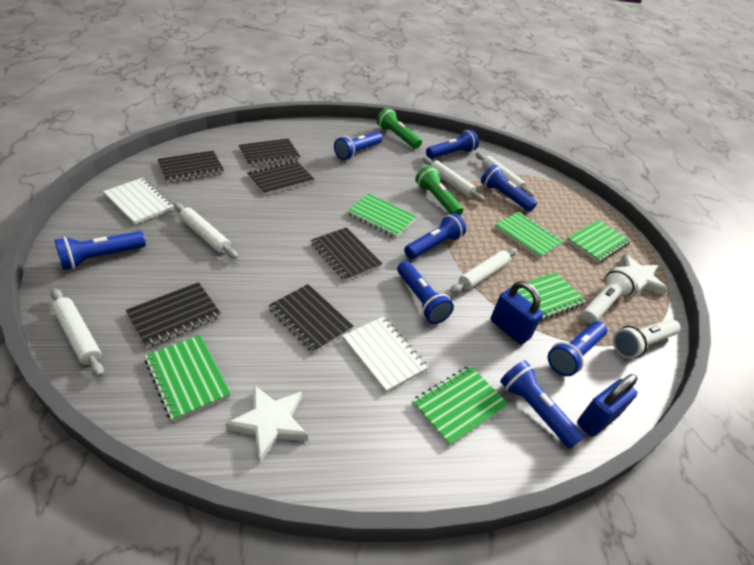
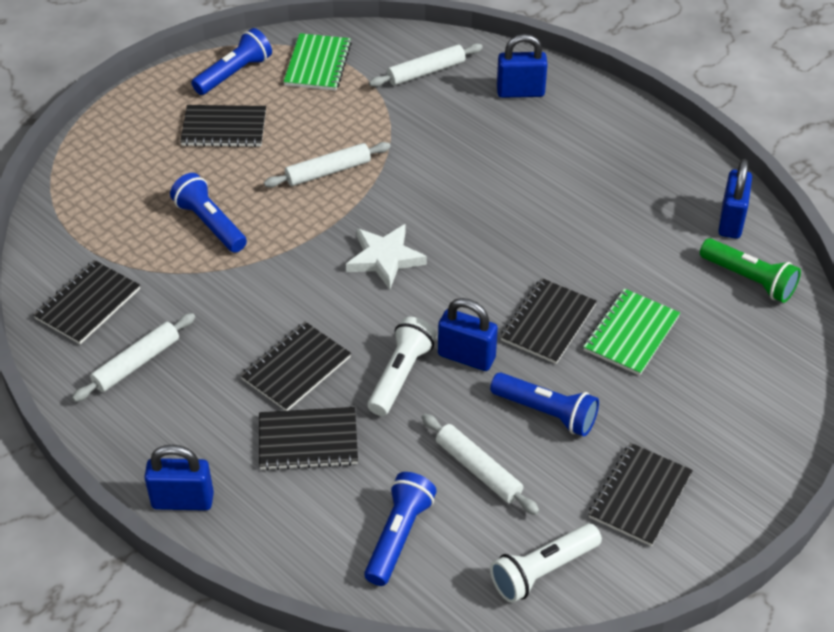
blue flashlight: [55,231,146,270] [334,132,383,160] [397,261,454,324] [404,213,466,259] [426,130,479,159] [481,165,537,212] [500,360,584,449] [548,321,607,376] = 8 -> [170,173,247,253] [191,28,272,95] [364,472,437,586] [490,373,599,436] = 4
blue padlock: [491,281,543,345] [577,374,638,437] = 2 -> [144,445,214,511] [438,298,498,371] [497,34,548,98] [718,159,752,239] = 4
green flashlight: [377,108,422,149] [415,166,463,216] = 2 -> [700,238,801,303] = 1
green notebook: [145,335,231,422] [347,194,417,238] [412,365,508,447] [494,212,563,259] [508,272,586,321] [566,220,631,263] = 6 -> [283,33,352,91] [583,288,680,376] = 2
white notebook: [103,178,174,225] [342,316,428,393] = 2 -> none = 0
white rolling pin: [51,289,104,377] [174,203,238,259] [423,157,485,202] [450,248,517,293] [475,152,534,197] = 5 -> [72,313,195,402] [264,142,391,188] [369,43,483,87] [422,414,539,515] = 4
white star: [225,385,308,463] [608,254,668,297] = 2 -> [346,224,427,289] = 1

